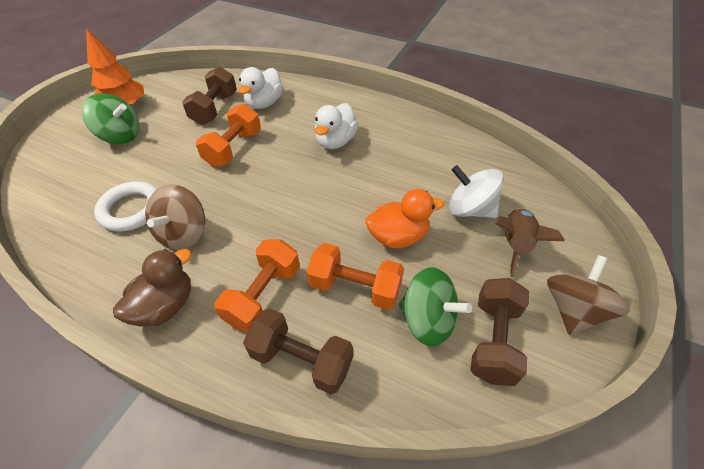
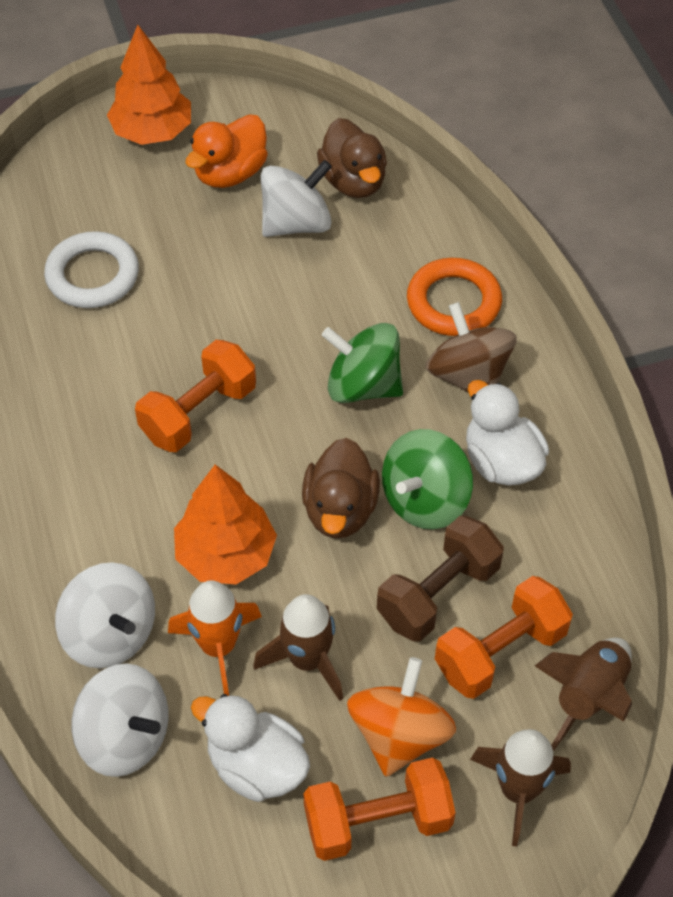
brown duck: [113,249,192,326] = 1 -> [302,438,380,538] [317,118,387,198] = 2
brown dumbbell: [182,66,237,125] [243,308,353,394] [470,278,529,386] = 3 -> [377,516,504,641] = 1
brown rocket: [496,208,564,278] = 1 -> [253,594,343,701] [470,729,571,847] [535,638,632,750] = 3
brown spinning top: [145,184,205,250] [547,255,630,335] = 2 -> [426,302,517,393] = 1
orange ring: none = 0 -> [407,258,502,336] = 1
orange rocket: none = 0 -> [168,580,262,696] = 1
orange spinning top: none = 0 -> [347,657,456,777] = 1
orange tree: [86,28,144,106] = 1 -> [107,25,191,145] [174,465,277,584] = 2
white spinning top: [449,165,504,218] = 1 -> [55,562,155,668] [71,663,168,777] [261,160,332,237] = 3

